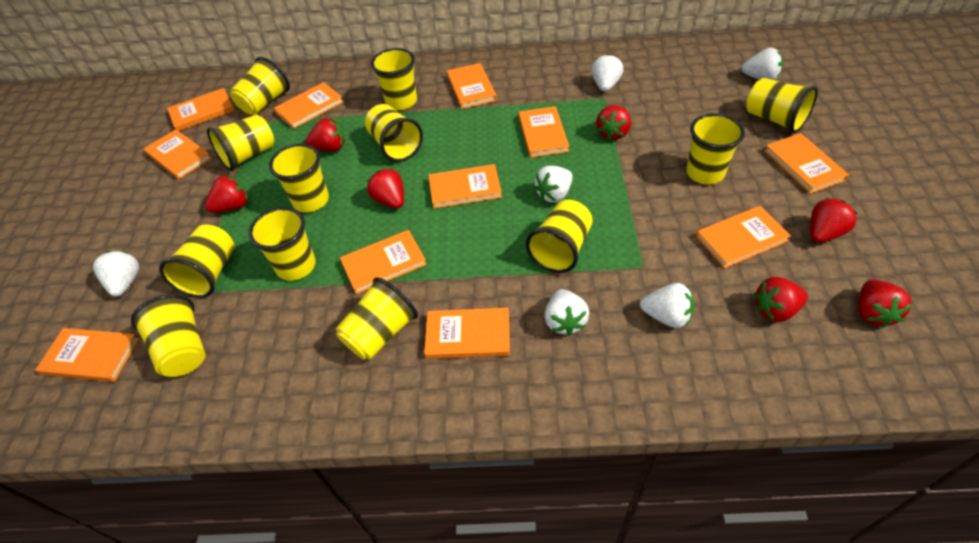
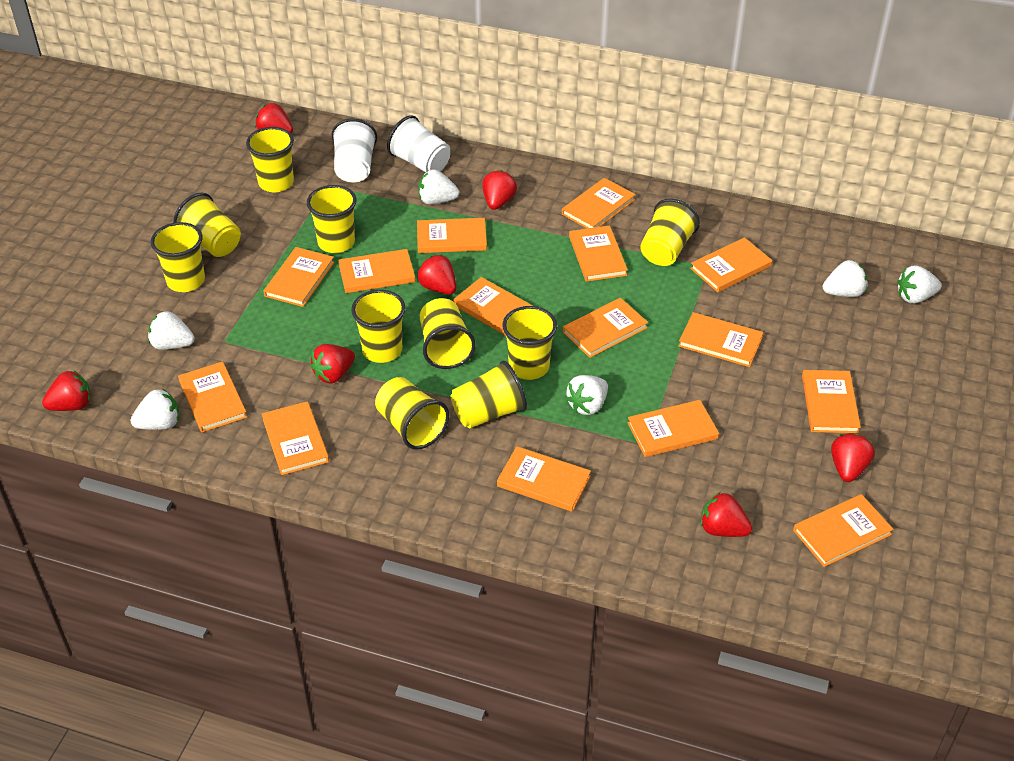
orange book: [35,328,139,382] [143,129,212,179] [167,88,235,131] [274,82,344,129] [340,230,427,294] [424,308,510,359] [428,164,502,209] [447,63,497,109] [518,106,569,158] [696,206,791,268] [764,133,849,194] = 11 -> [178,362,247,432] [262,401,329,475] [263,247,334,307] [338,249,415,293] [417,218,487,253] [453,277,533,336] [497,446,591,512] [562,178,636,228] [563,298,648,358] [569,226,628,282] [627,400,719,457] [678,312,763,367] [690,237,772,292] [793,494,893,567] [802,370,861,433] = 15
white cup: none = 0 -> [331,119,377,182] [387,115,450,172] = 2
yellow cup: [131,294,206,377] [159,224,235,298] [207,115,274,171] [230,57,290,115] [248,207,316,281] [269,144,329,213] [336,277,418,360] [365,104,423,162] [371,48,417,110] [526,200,593,273] [686,113,745,184] [746,78,818,133] = 12 -> [151,222,205,292] [173,193,241,257] [246,127,294,192] [307,185,357,253] [351,290,406,363] [375,377,449,450] [420,298,476,369] [451,360,527,429] [503,306,557,380] [640,198,700,266] = 10

